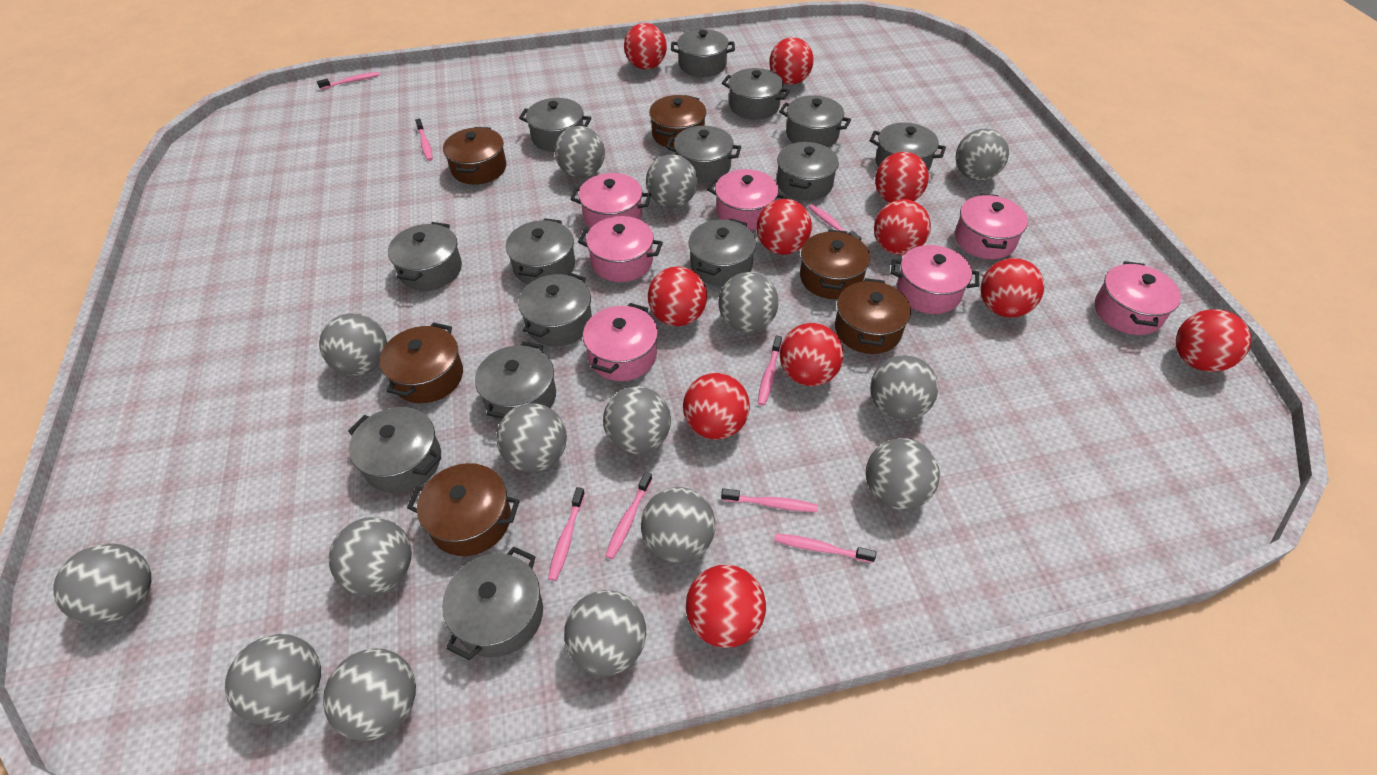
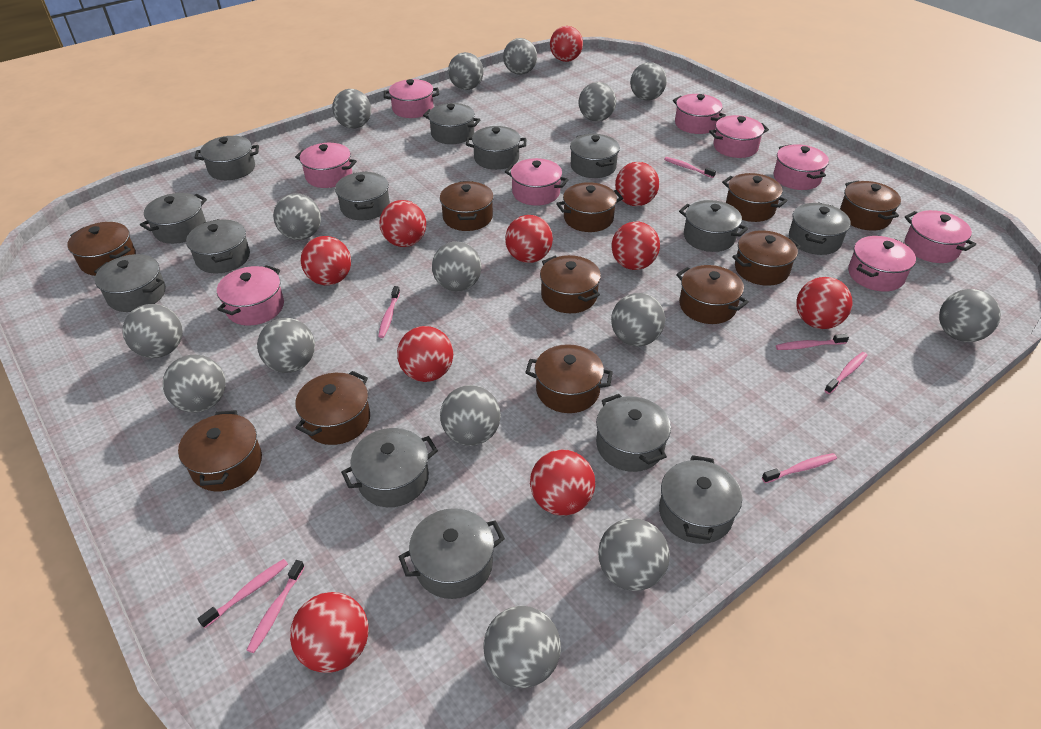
brown pot: [380,322,463,403] [407,463,520,556] [443,127,506,185] [649,95,707,148] [800,229,870,299] [835,278,911,354] = 6 -> [67,222,136,276] [178,410,262,491] [295,371,370,445] [440,181,494,231] [525,344,613,413] [540,255,601,313] [556,182,623,232] [676,265,749,324] [722,173,788,222] [732,230,801,286] [840,181,901,231] = 11
pink pot: [571,173,651,228] [578,216,663,282] [583,303,658,381] [707,169,787,230] [891,245,979,314] [955,194,1028,259] [1095,261,1181,335] = 7 -> [217,265,284,326] [295,143,357,188] [384,79,439,118] [505,158,569,206] [673,94,726,134] [709,115,769,158] [774,144,829,190] [848,236,916,292] [904,210,976,263] = 9
pink toothbrush: [317,72,380,90] [415,119,433,161] [548,487,585,581] [605,472,652,559] [721,488,818,512] [758,336,782,406] [774,534,877,563] [809,204,861,240] = 8 -> [197,559,288,628] [247,560,305,653] [378,286,400,338] [664,157,716,178] [762,453,837,483] [776,334,849,350] [824,352,868,394] = 7
red ball: [624,23,667,69] [648,266,707,326] [683,373,750,439] [686,565,766,648] [757,199,812,255] [769,37,814,85] [780,323,844,386] [874,199,931,255] [875,152,929,203] [980,258,1044,318] [1176,309,1251,372] = 11 -> [290,592,369,673] [301,236,351,285] [380,200,426,247] [397,326,453,382] [505,215,553,263] [530,450,595,516] [550,26,583,62] [612,222,660,270] [615,162,659,206] [796,277,852,329] = 10

